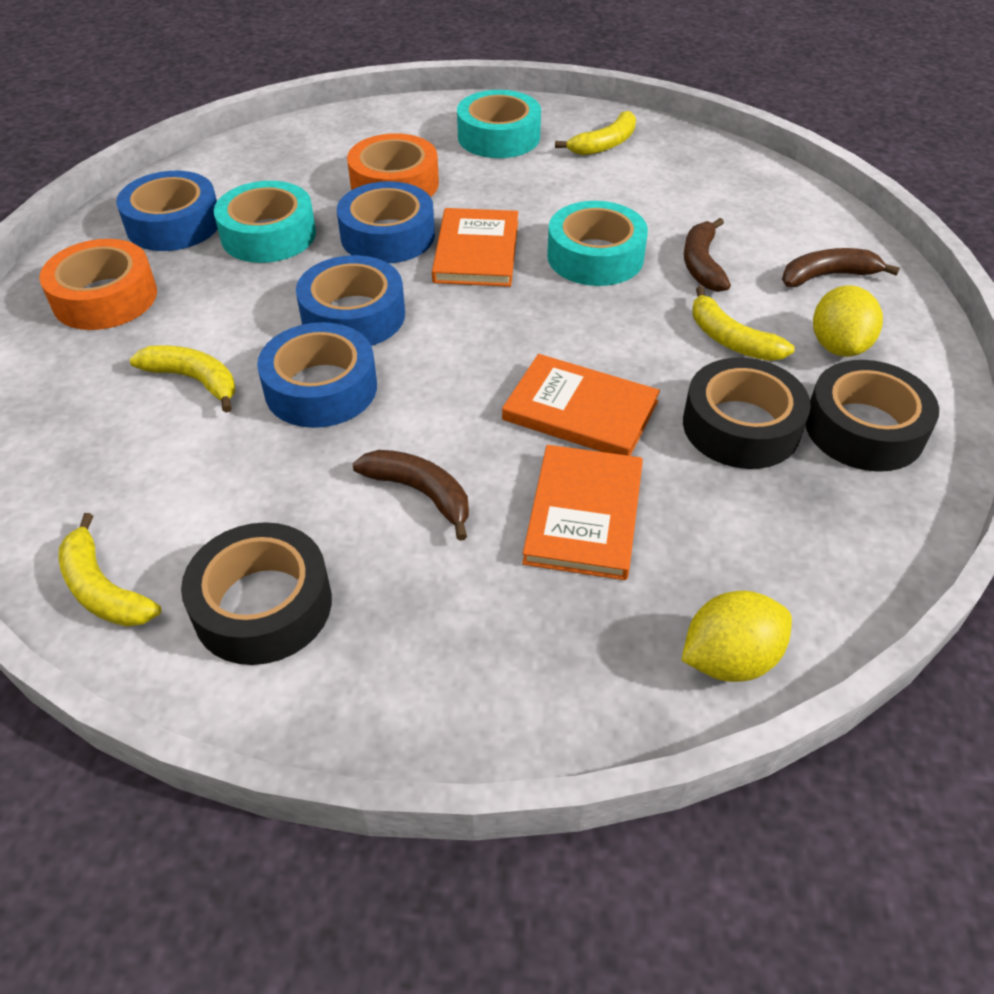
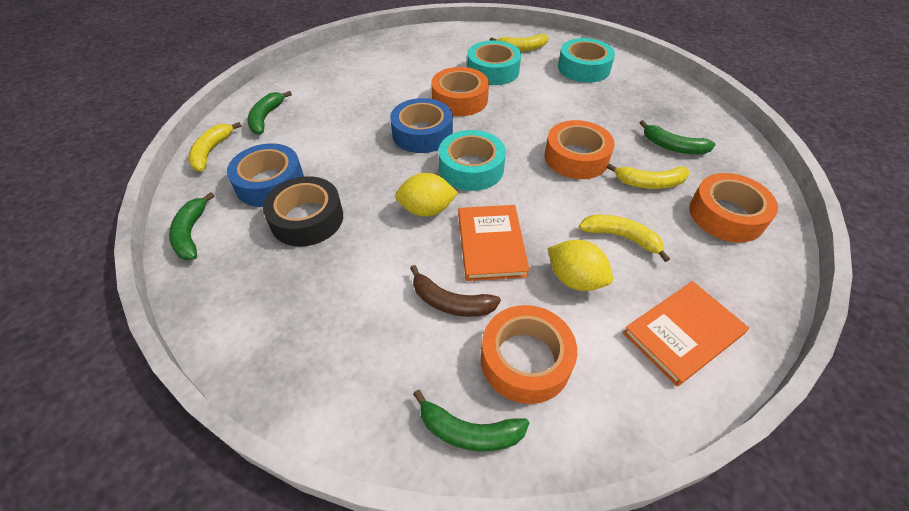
black tape: [181,522,332,665] [683,358,811,469] [805,360,939,472] = 3 -> [263,176,343,246] = 1
blue tape: [116,171,218,251] [257,322,377,428] [296,255,405,346] [337,181,435,263] = 4 -> [227,143,304,207] [390,98,453,153] = 2
brown banana: [352,450,469,541] [684,218,731,292] [782,248,900,287] = 3 -> [410,265,501,317] = 1
green banana: none = 0 -> [169,192,215,260] [248,91,292,135] [413,390,529,452] [639,120,716,154] = 4
orange book: [432,208,518,287] [502,354,660,456] [522,445,643,580] = 3 -> [458,205,530,281] [623,281,749,386] = 2
orange tape: [39,239,157,330] [347,133,439,197] = 2 -> [431,67,489,116] [481,305,577,404] [544,120,614,179] [689,173,778,242] = 4

